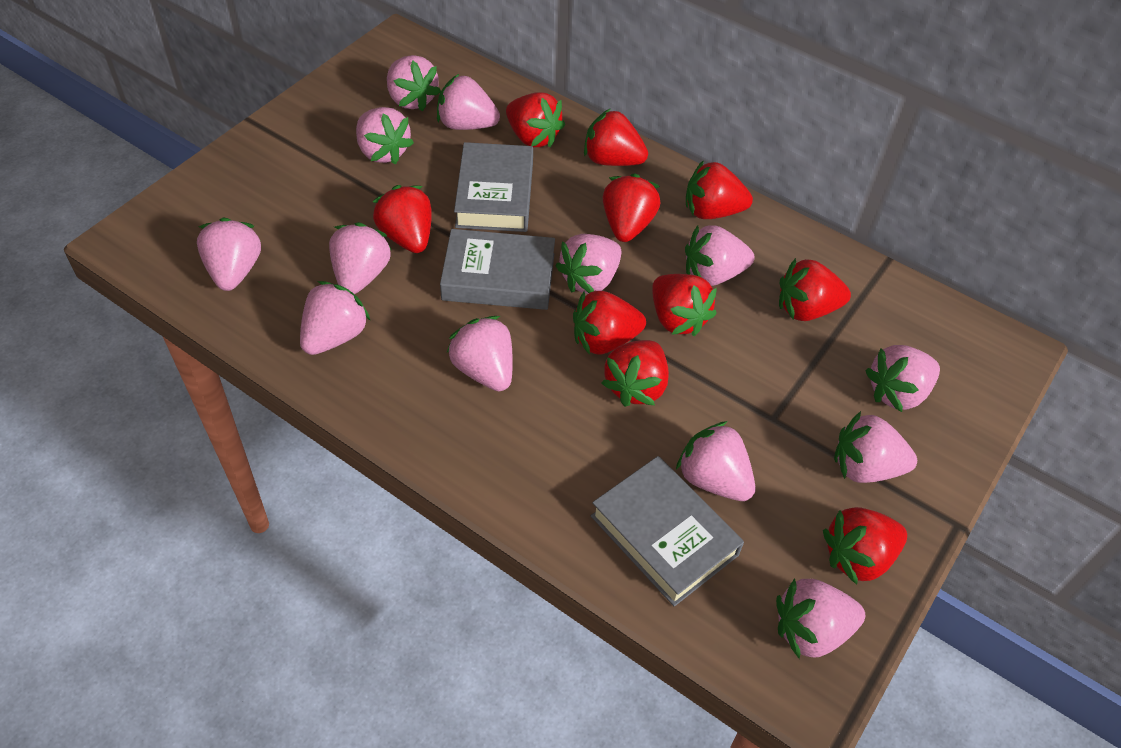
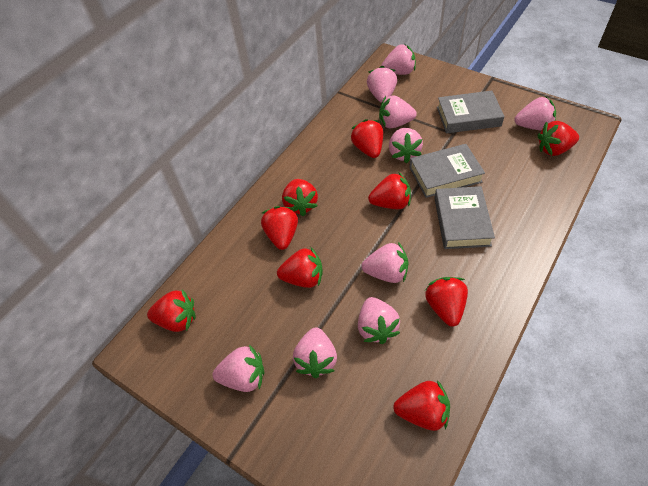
pink strawberry: [197,217,261,291] [300,281,371,355] [329,222,391,294] [356,107,414,165] [387,55,441,111] [437,73,500,130] [447,316,513,391] [556,234,622,294] [676,421,755,501] [685,225,755,286] [776,578,865,659] [834,411,917,483] [865,345,940,412] = 13 -> [212,345,264,392] [293,327,337,378] [358,297,400,344] [361,242,408,283] [367,66,397,103] [379,95,417,128] [381,44,416,75] [389,128,423,164] [515,96,556,130] = 9
red strawberry: [373,185,432,253] [506,92,565,148] [573,291,646,355] [584,108,648,166] [602,340,669,407] [603,173,661,242] [652,274,717,336] [686,160,753,219] [779,258,851,321] [823,507,907,585] = 10 -> [147,289,196,332] [261,206,298,250] [277,247,323,288] [282,179,318,216] [350,119,383,158] [368,172,411,209] [393,380,450,431] [425,277,468,327] [537,121,579,156] = 9

